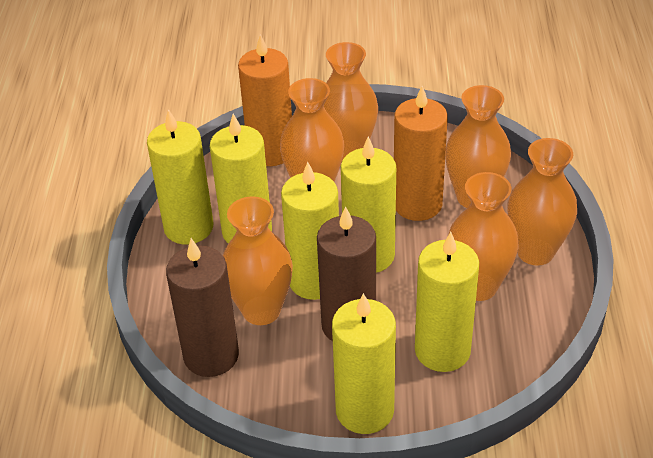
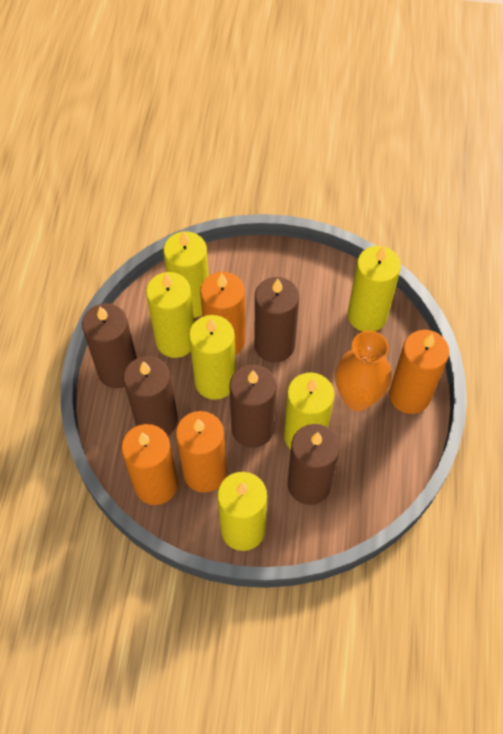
brown candle: [166,238,239,377] [317,206,376,341] = 2 -> [82,303,137,388] [123,356,178,436] [230,365,277,448] [254,277,299,363] [288,424,340,505] = 5
orange candle: [238,34,292,166] [394,86,448,221] = 2 -> [121,424,178,505] [176,411,227,493] [200,272,245,355] [389,330,449,414] = 4
orange vase: [223,196,293,325] [280,78,344,182] [324,42,378,160] [445,85,511,208] [448,172,519,301] [507,138,577,265] = 6 -> [335,331,392,411] = 1

